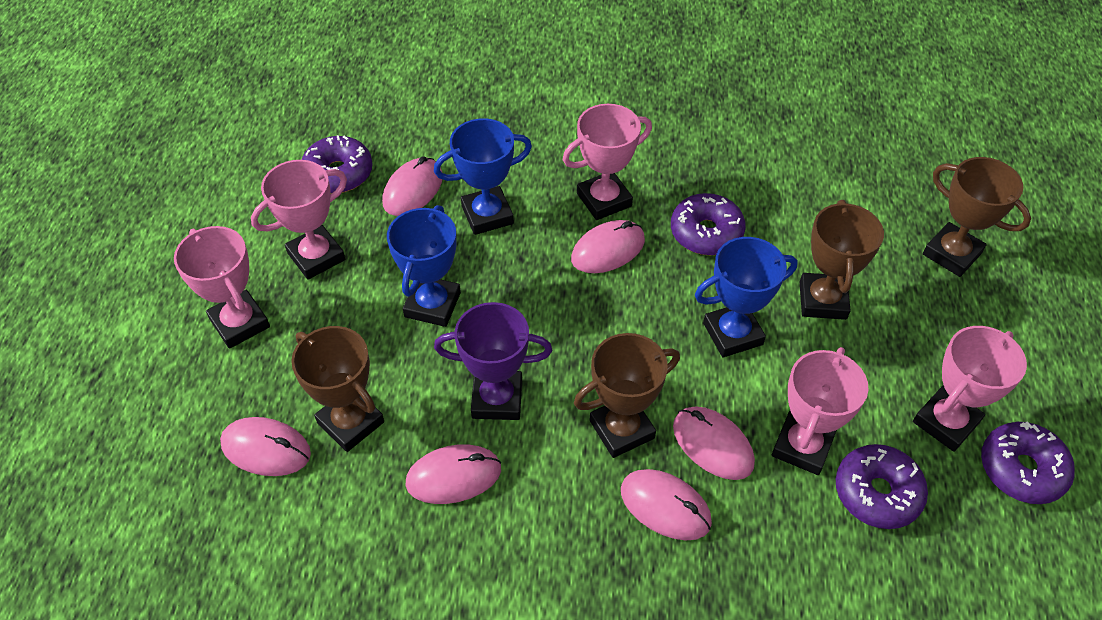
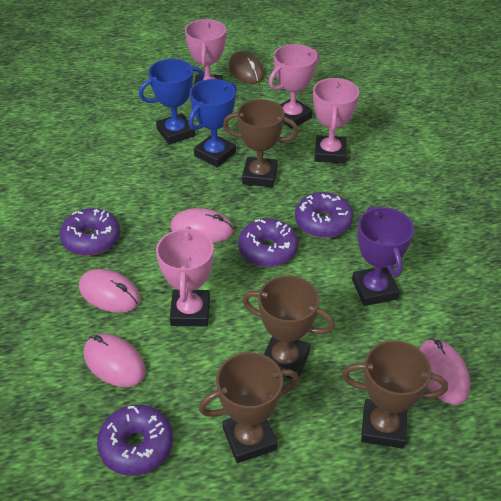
blue trophy: [387,205,461,327] [434,118,532,235] [695,237,798,357] = 3 -> [139,59,204,145] [188,79,237,168] = 2
brown mouse: none = 0 -> [229,51,264,84] = 1
pink mouse: [220,417,311,476] [382,156,442,216] [406,444,501,504] [571,220,645,273] [621,469,712,540] [673,407,755,480] = 6 -> [79,269,140,313] [84,334,146,387] [170,208,234,243] [419,338,470,405] = 4
pink trophy: [174,226,270,349] [251,160,347,280] [563,104,652,220] [772,347,869,475] [913,326,1027,452] = 5 -> [156,226,214,326] [185,19,226,84] [269,44,320,129] [313,78,359,164] = 4

